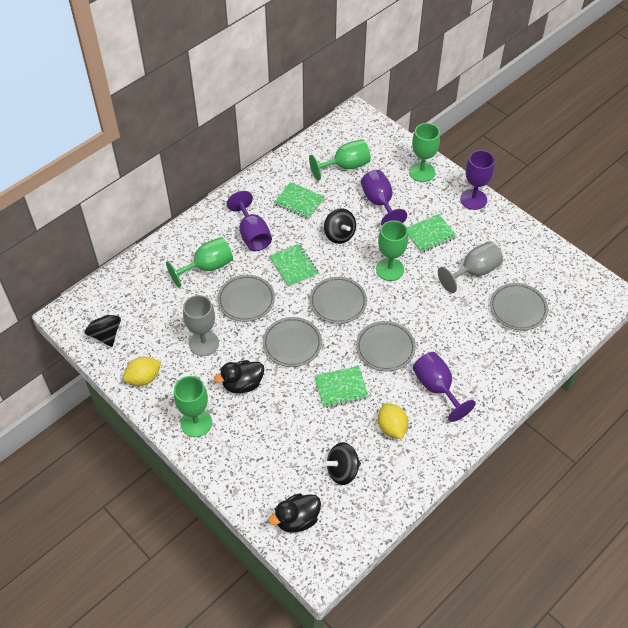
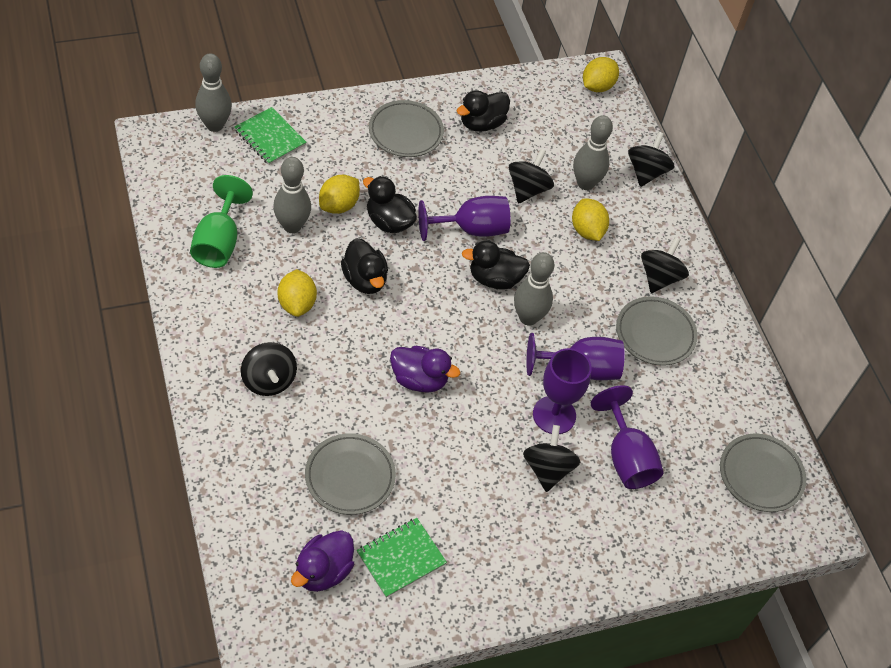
black duck: [214,360,264,393] [269,493,321,533] = 2 -> [341,238,388,294] [363,176,417,233] [457,90,510,132] [462,240,530,290] = 4
black spinning top: [85,305,121,347] [324,208,356,244] [324,442,361,485] = 3 -> [241,342,297,396] [509,149,554,203] [523,425,580,492] [628,132,675,187] [641,237,689,293] = 5
green goblet: [166,237,233,288] [174,376,212,437] [309,139,371,181] [376,220,408,281] [409,123,440,182] = 5 -> [190,175,253,268] = 1
green notebook: [269,244,319,287] [274,182,325,220] [314,366,369,408] [407,214,457,253] = 4 -> [234,107,306,165] [357,518,447,598] = 2
grey bowling pin: none = 0 -> [195,54,232,132] [273,157,311,233] [514,252,554,326] [573,115,613,190] = 4
grey goblet: [183,295,219,356] [438,241,503,293] = 2 -> none = 0
grey plate: [217,275,275,322] [263,317,322,367] [310,277,367,324] [356,321,416,371] [490,283,548,330] = 5 -> [305,433,396,515] [369,100,444,157] [616,296,698,366] [720,434,806,512] = 4
purple duck: none = 0 -> [291,530,354,592] [390,346,460,393] = 2
yellow lemon: [123,357,161,386] [378,403,408,439] = 2 -> [277,269,317,317] [319,175,360,214] [572,198,609,241] [583,57,619,92] = 4

